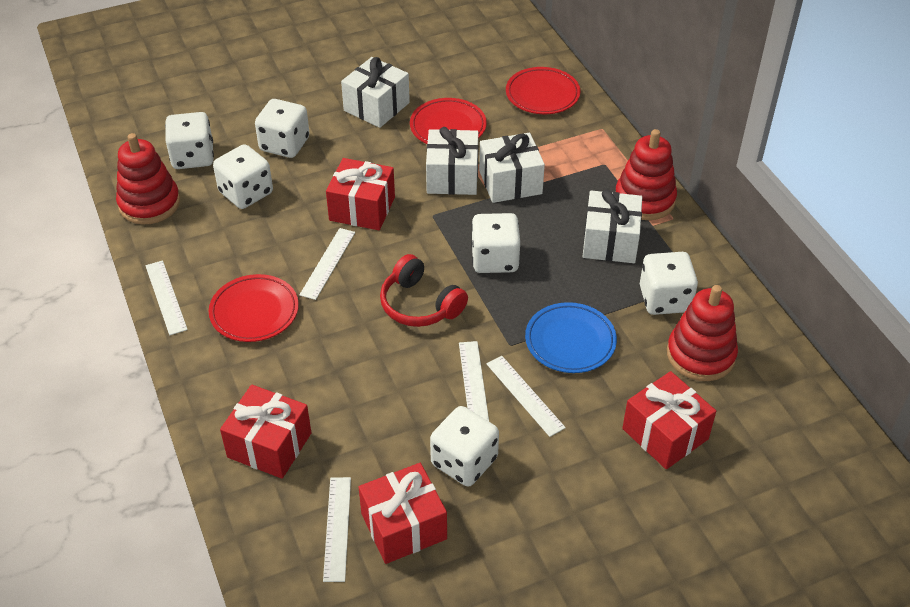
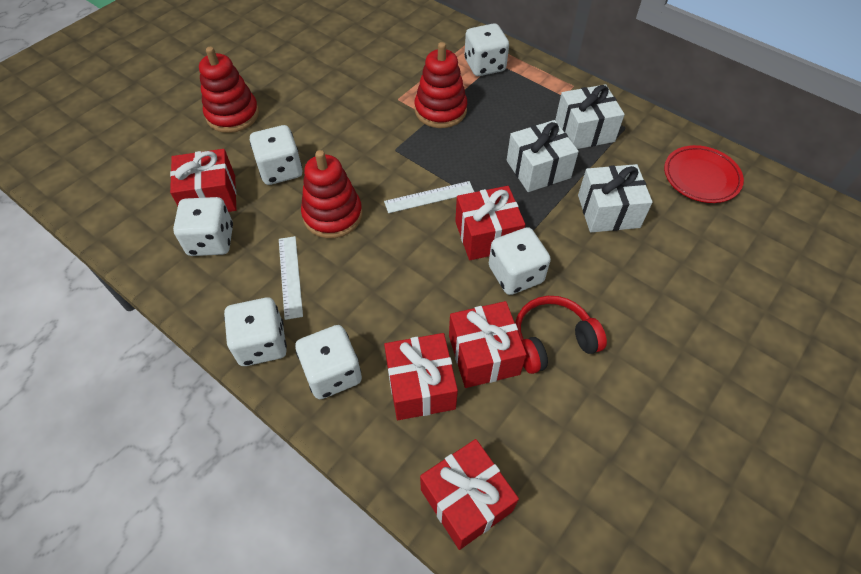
blue plate: [525,302,617,373] = 1 -> none = 0
red gift: [220,385,311,479] [326,158,395,230] [359,463,447,564] [622,371,716,469] = 4 -> [170,149,236,212] [384,333,458,420] [420,439,519,550] [449,301,527,388] [455,186,526,260] = 5
red plate: [209,274,299,342] [410,98,487,144] [506,67,580,114] = 3 -> [664,145,744,203] = 1
white gift: [341,57,410,128] [426,127,478,195] [479,133,545,203] [582,190,642,263] = 4 -> [507,120,579,192] [555,84,625,149] [578,164,653,233] = 3
white ruler: [145,260,188,335] [299,228,355,300] [323,477,351,582] [459,341,489,421] [487,356,566,437] = 5 -> [279,236,303,320] [384,181,474,213] = 2

